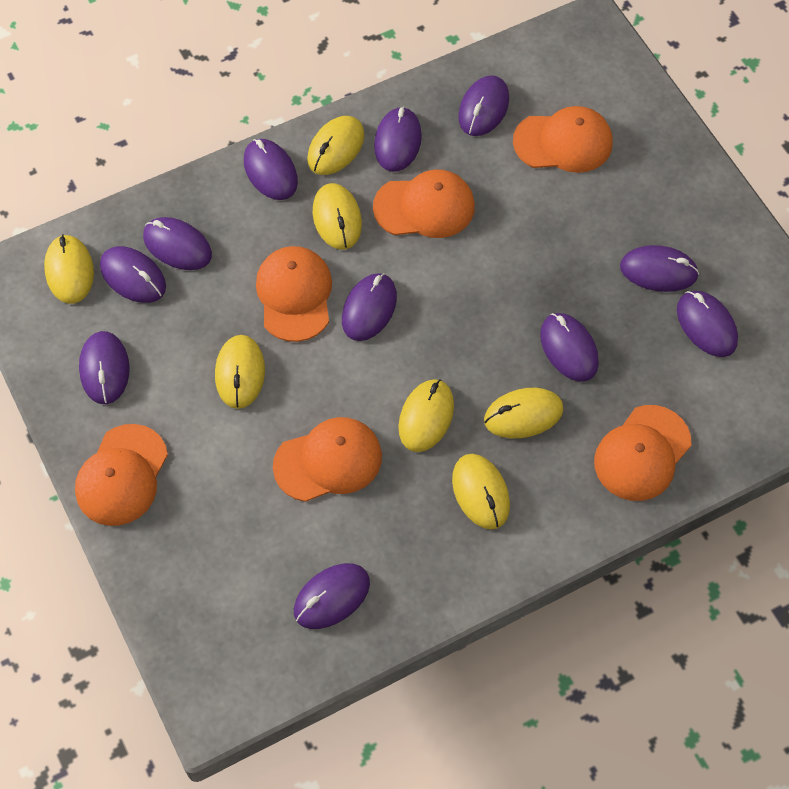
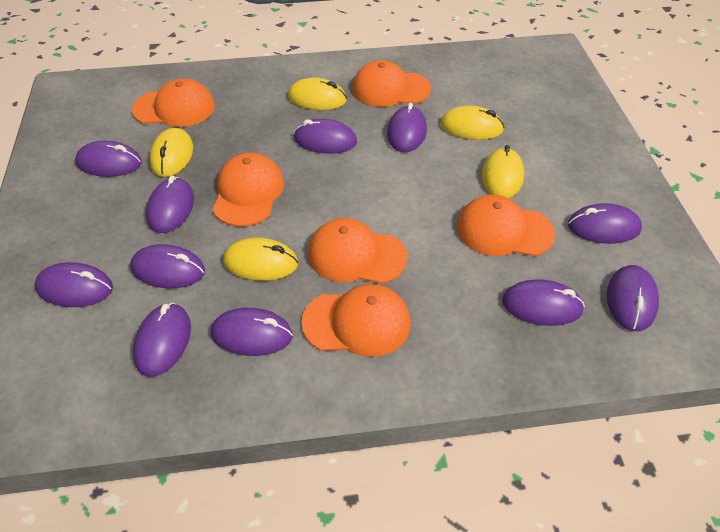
yellow mouse: [44,234,94,304] [215,335,265,409] [307,116,365,175] [313,183,362,250] [398,379,454,452] [452,454,510,530] [484,388,563,438] = 7 -> [149,128,193,177] [223,238,298,281] [288,78,347,110] [440,106,504,140] [482,145,524,198] = 5

